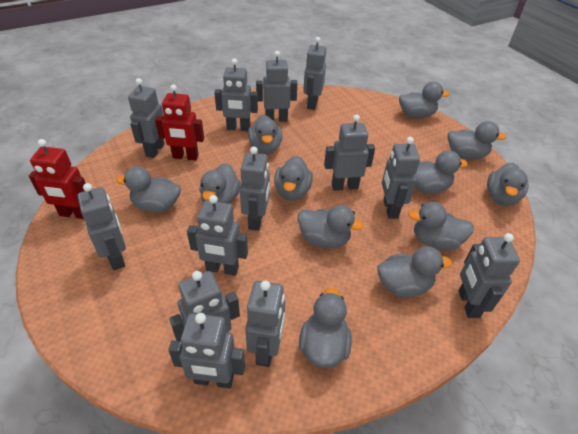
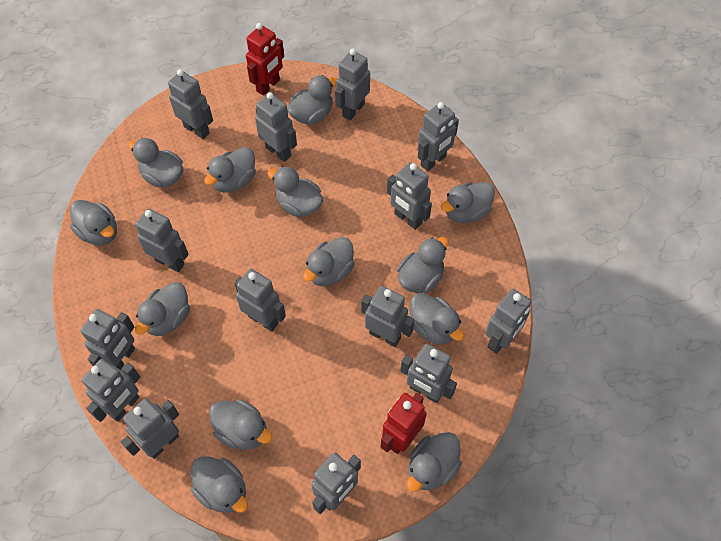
grey duck: [116,166,181,212] [199,163,241,204] [248,115,282,154] [274,156,313,201] [298,205,364,248] [299,288,352,368] [378,246,452,298] [399,81,449,118] [408,202,474,250] [415,150,468,194] [448,121,506,159] [487,163,528,206] = 12 -> [70,200,117,245] [128,138,183,188] [135,282,190,336] [191,456,248,513] [204,147,256,193] [209,399,272,450] [267,166,323,217] [287,75,337,124] [303,237,355,287] [397,237,449,293] [407,432,462,492] [409,293,464,345] [441,182,495,223] = 13
grey robot: [78,183,126,270] [128,78,165,158] [168,313,245,389] [169,271,240,341] [187,195,248,276] [214,58,258,131] [240,146,270,231] [245,280,285,367] [256,51,297,122] [303,37,326,110] [324,114,375,191] [382,137,420,219] [458,233,520,318] = 13 -> [80,309,135,370] [82,359,140,422] [121,398,179,459] [135,209,189,272] [168,69,213,139] [234,269,286,332] [255,92,297,162] [311,452,361,514] [335,49,370,120] [361,286,415,347] [387,162,432,230] [400,343,457,403] [417,102,459,171] [485,289,531,354] = 14

